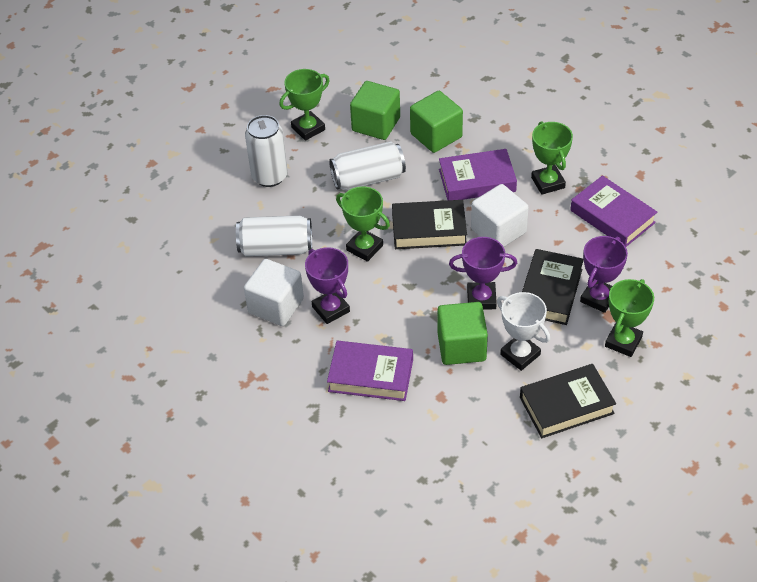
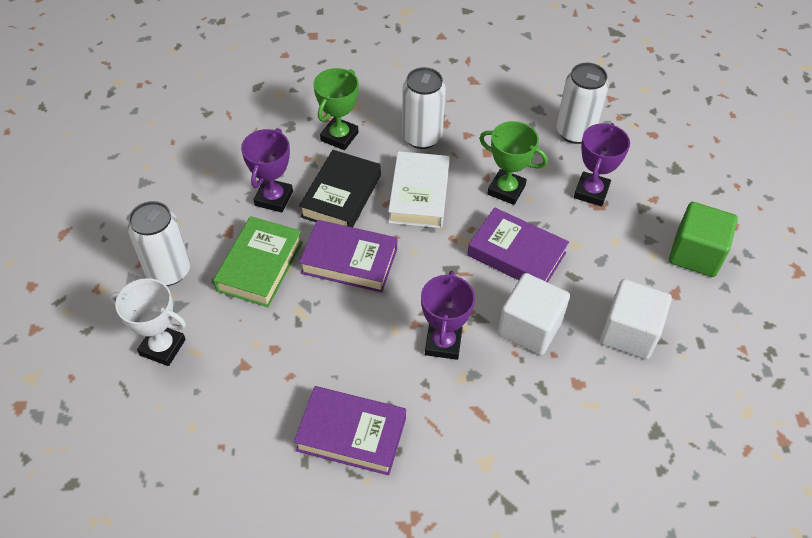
black book: [392,200,467,249] [520,364,616,438] [522,249,584,325] = 3 -> [299,150,381,227] = 1
green book: none = 0 -> [213,216,302,307] = 1
green cube: [350,81,400,140] [410,91,463,153] [437,302,488,365] = 3 -> [669,202,738,277] = 1
green trophy: [279,69,330,141] [336,186,390,262] [531,122,573,195] [605,279,654,357] = 4 -> [314,68,359,150] [479,121,548,205] = 2
white book: none = 0 -> [388,151,450,228] = 1

